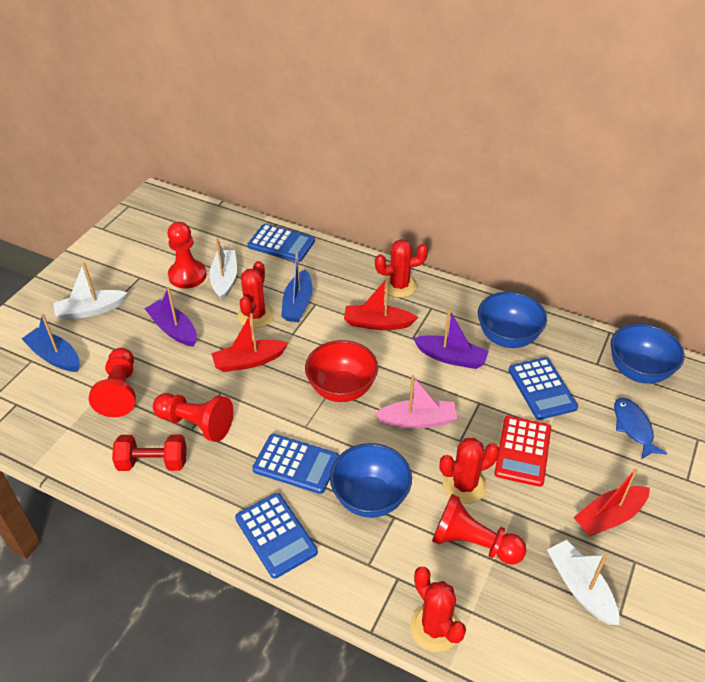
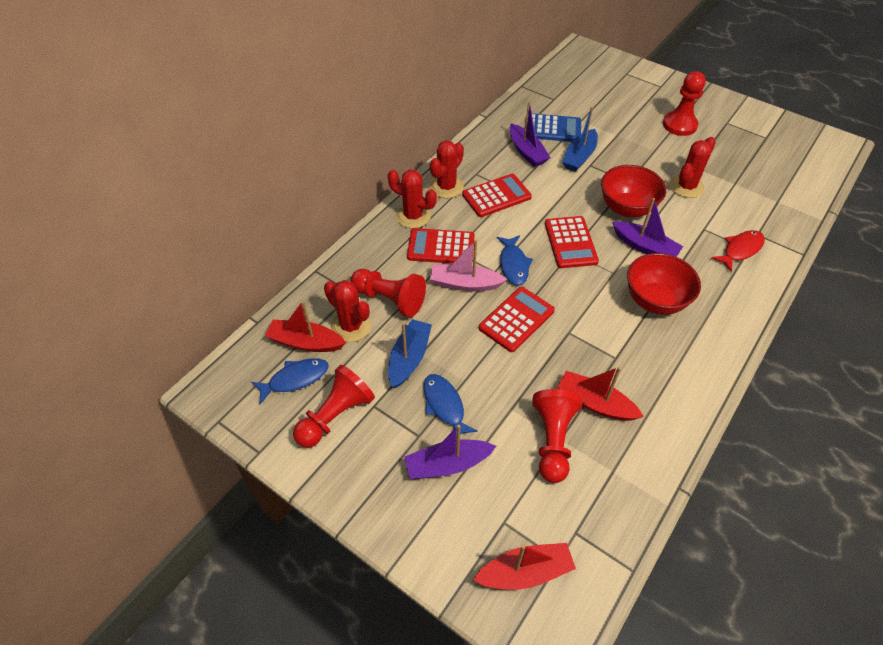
blue bowl: [330,443,412,518] [478,291,547,348] [611,323,684,384] = 3 -> none = 0
blue calculator: [235,493,318,579] [248,224,315,262] [252,434,339,494] [508,357,578,420] = 4 -> [526,113,581,142] = 1
blue fish: [614,398,667,460] = 1 -> [251,358,329,404] [424,374,478,439] [497,235,533,286] = 3
purple boat: [145,287,197,347] [413,309,489,369] = 2 -> [404,425,496,479] [510,102,551,167] [612,198,683,257] = 3
red bowl: [305,340,378,402] = 1 -> [601,165,666,217] [627,253,701,315] = 2
red calculator: [494,416,551,487] = 1 -> [407,228,475,263] [462,174,532,217] [479,287,555,352] [545,216,599,268] = 4
red dumbbell: [112,435,187,471] = 1 -> none = 0
red fish: none = 0 -> [711,230,765,272] = 1
white boat: [53,262,127,321] [210,238,237,301] [547,540,619,625] = 3 -> none = 0

